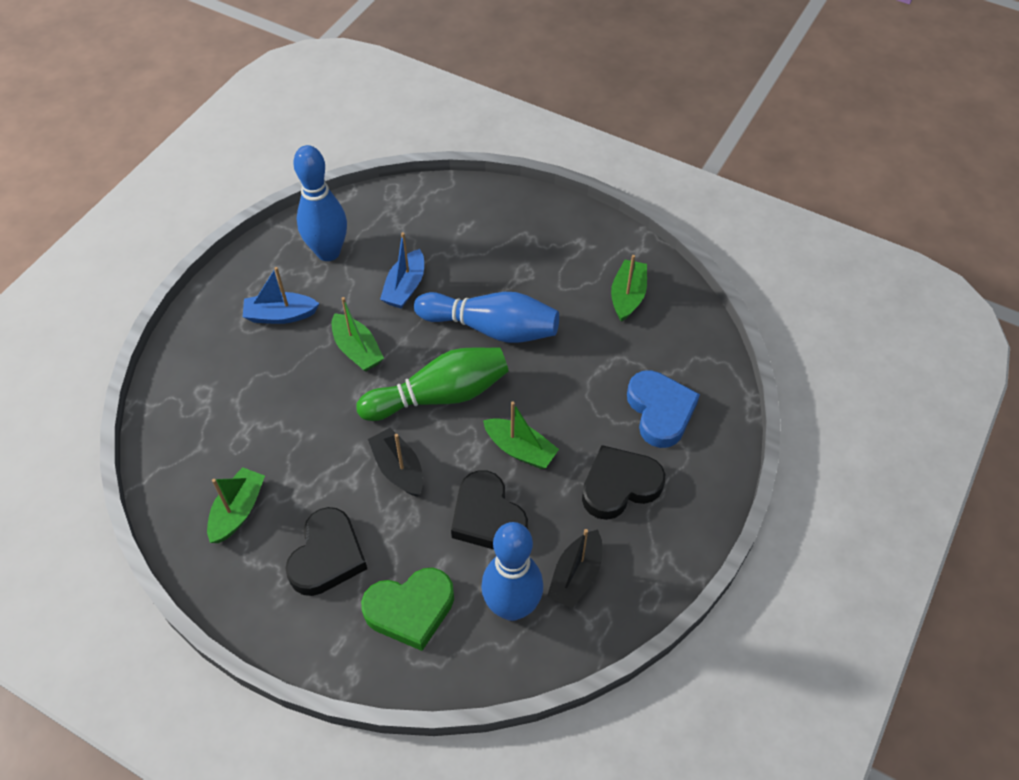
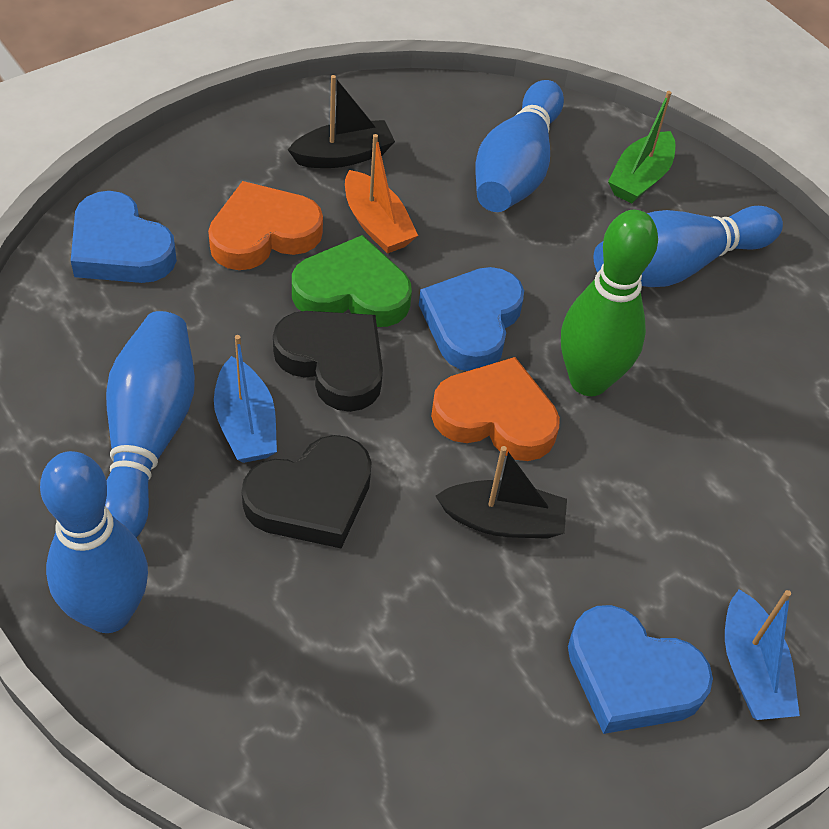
black heart: [285,507,367,596] [451,470,528,550] [582,445,665,520] = 3 -> [241,435,372,548] [273,311,383,412] = 2
blue bowling pin: [293,145,347,261] [414,292,559,343] [481,522,543,621] = 3 -> [40,451,148,633] [105,311,195,538] [475,80,564,212] [594,206,783,287] = 4
blue heart: [627,370,700,448] = 1 -> [71,191,177,283] [419,267,524,371] [568,605,713,734] = 3
green boat: [207,467,265,543] [332,297,384,372] [483,401,559,469] [611,255,647,322] = 4 -> [608,91,675,204] = 1
orange boat: none = 0 -> [345,134,418,254] = 1
orange heart: none = 0 -> [208,181,323,270] [431,357,560,461] = 2

